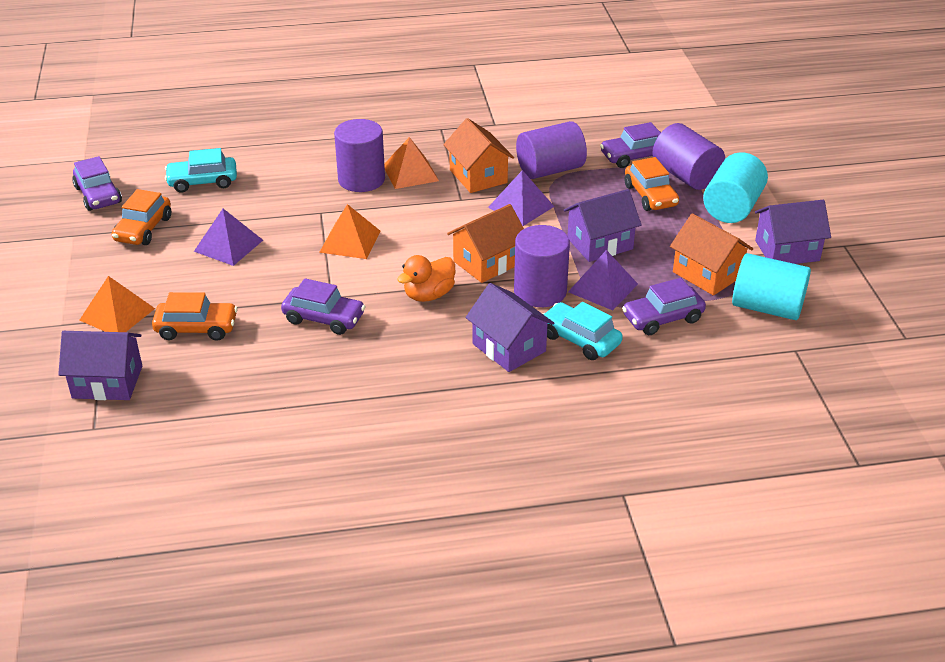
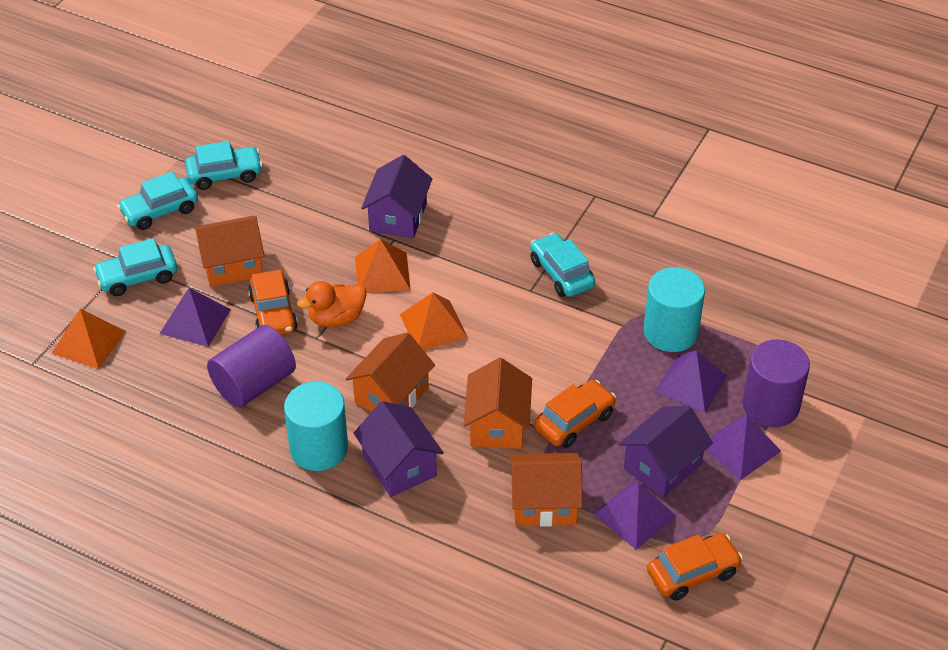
orange house: [443,118,514,193] [447,204,524,283] [670,213,753,296] = 3 -> [194,216,264,287] [346,333,435,412] [464,358,532,449] [510,453,583,527] = 4
purple car: [72,156,122,211] [281,278,366,335] [600,122,661,168] [622,278,706,335] = 4 -> none = 0
purple cylinder: [334,119,385,192] [514,225,570,307] [516,121,587,179] [652,123,725,190] = 4 -> [207,325,296,408] [742,339,810,427] = 2
purple house: [58,331,142,400] [465,283,554,372] [564,189,642,262] [755,200,831,264] = 4 -> [354,401,444,497] [361,155,432,239] [619,406,713,498] = 3
purple pyramid: [194,209,263,266] [488,170,555,226] [568,250,638,310] = 3 -> [160,288,231,347] [593,481,676,550] [655,350,728,413] [706,415,781,480] = 4
turquoise car: [165,148,237,193] [542,302,623,360] = 2 -> [93,238,177,296] [117,171,198,230] [185,141,263,190] [530,233,595,297] = 4

